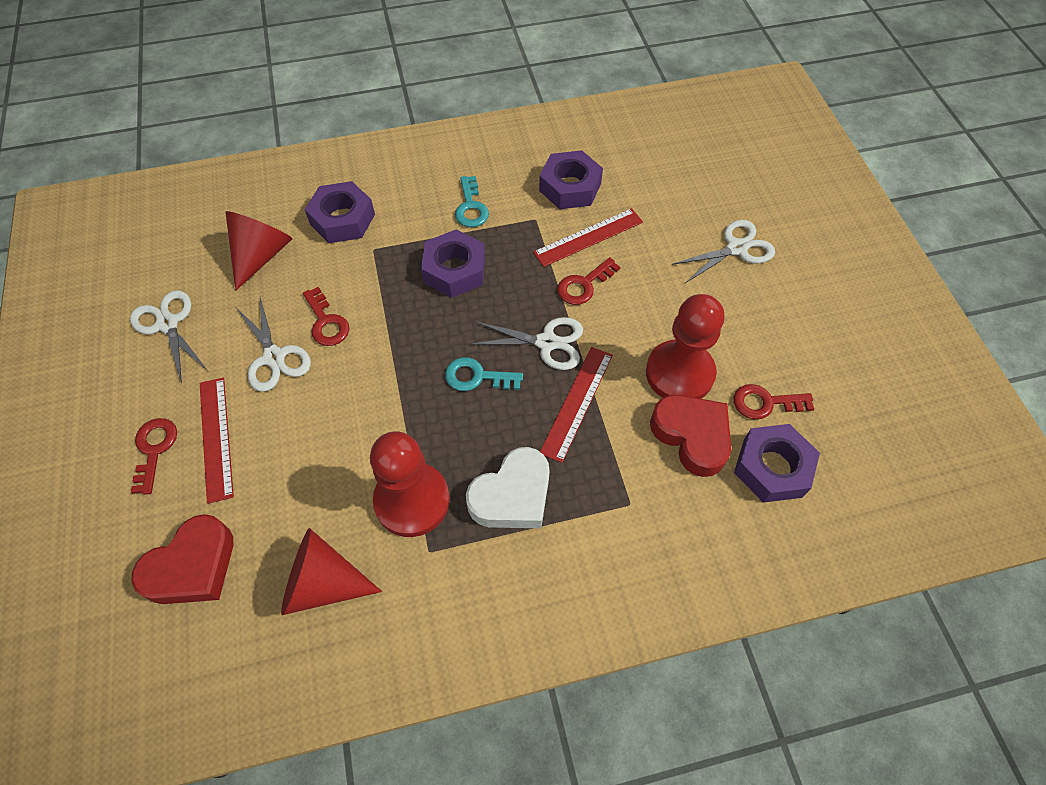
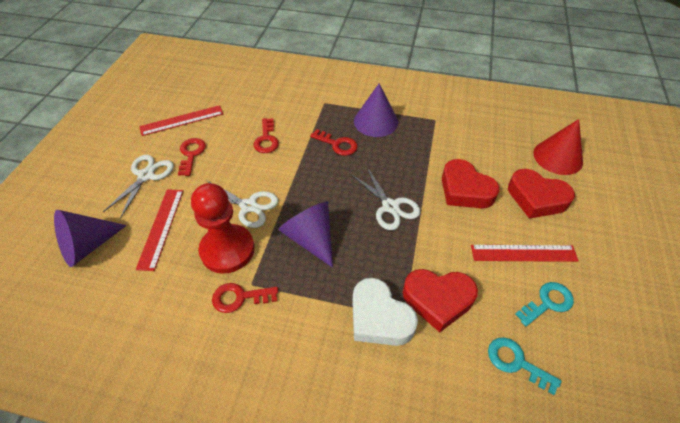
purple cone: none = 0 -> [54,210,127,267] [278,202,333,268] [354,83,398,137] = 3
purple nut: [305,181,375,243] [421,230,485,298] [539,150,603,209] [734,424,820,503] = 4 -> none = 0
red cone: [225,211,292,291] [281,528,382,615] = 2 -> [533,119,583,175] = 1
red heart: [132,514,233,604] [650,395,731,477] = 2 -> [403,269,478,332] [442,159,500,208] [508,169,575,219] = 3
red pawn: [370,431,450,537] [646,294,725,399] = 2 -> [191,183,255,274] = 1
white scissors: [130,290,207,383] [237,298,311,392] [469,317,583,370] [671,220,775,283] = 4 -> [103,155,174,218] [206,180,278,228] [351,166,420,230] = 3

